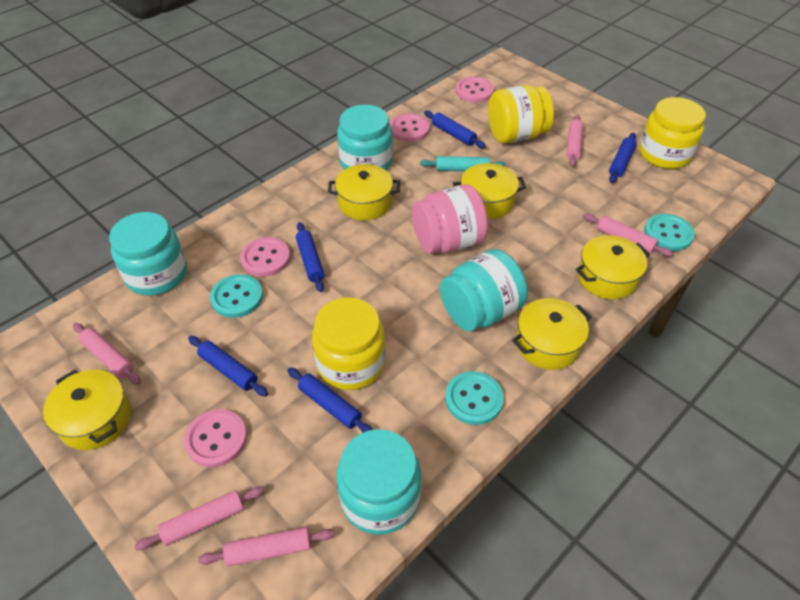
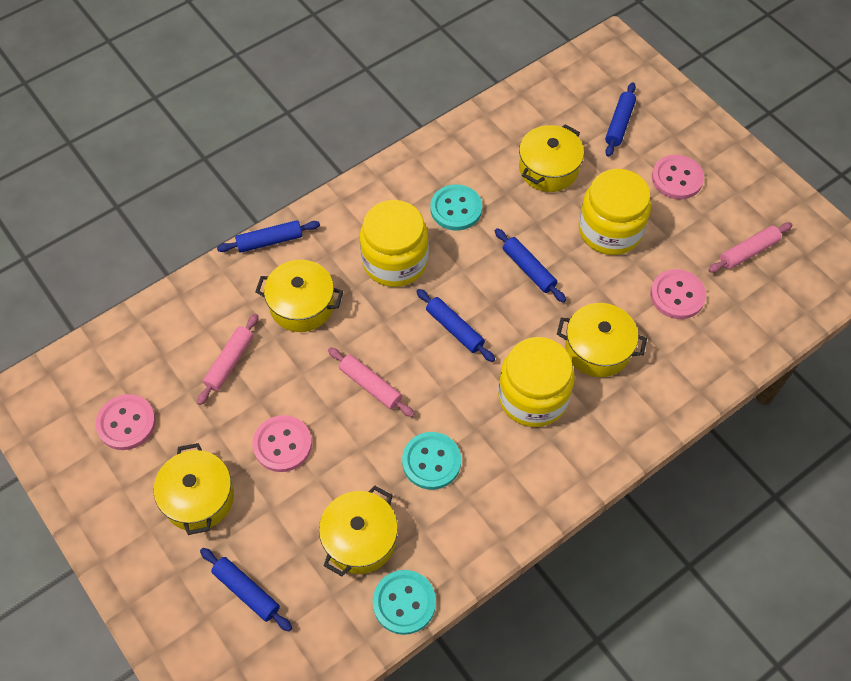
pink jar: [412,185,488,254] = 1 -> none = 0
pink rolling pin: [73,323,141,384] [135,486,265,550] [198,527,335,567] [566,115,583,167] [583,213,673,257] = 5 -> [197,314,258,405] [328,347,414,417] [708,223,793,273] = 3
turquoise jar: [109,212,187,296] [337,105,393,170] [337,429,422,535] [440,249,528,332] = 4 -> none = 0
turquoise rolling pin: [420,156,506,171] = 1 -> none = 0

